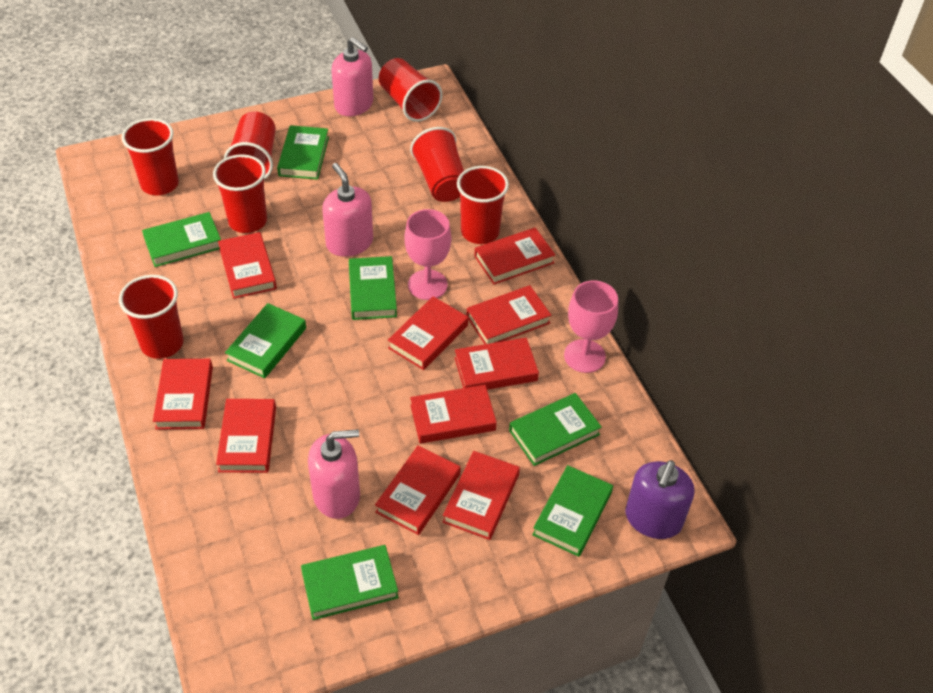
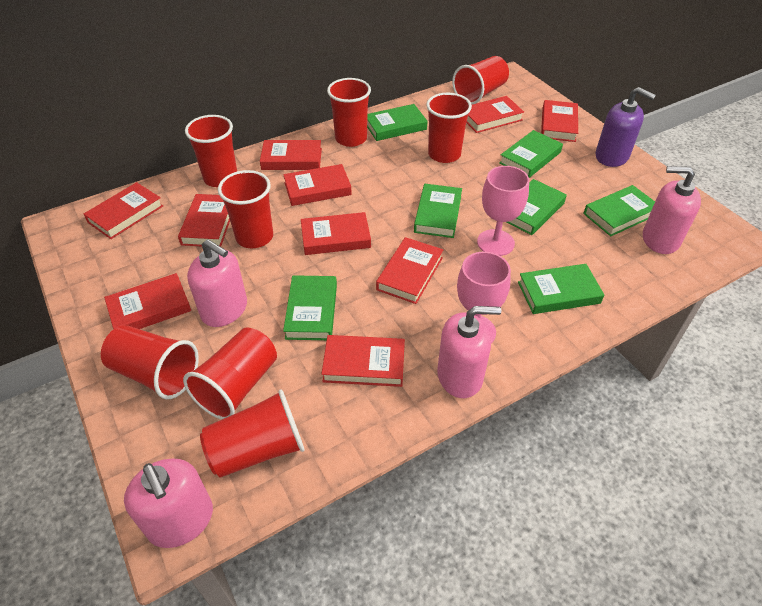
pink soap dispenser: [308,429,360,519] [322,163,373,257] [331,37,373,116] = 3 -> [124,459,213,548] [187,239,247,327] [437,306,501,398] [643,166,701,254] = 4
red cup: [119,275,183,359] [122,118,179,195] [213,154,267,233] [224,111,276,179] [379,58,442,122] [410,127,464,202] [457,166,509,244] = 7 -> [101,325,199,399] [183,327,277,419] [185,115,237,187] [200,390,304,478] [218,170,273,248] [327,78,371,147] [426,93,472,163] [452,56,509,105] = 8

